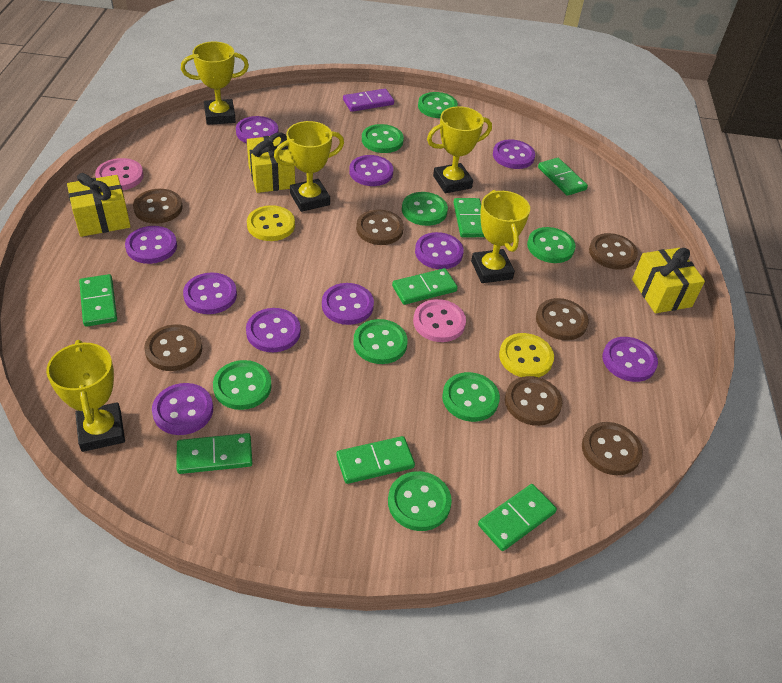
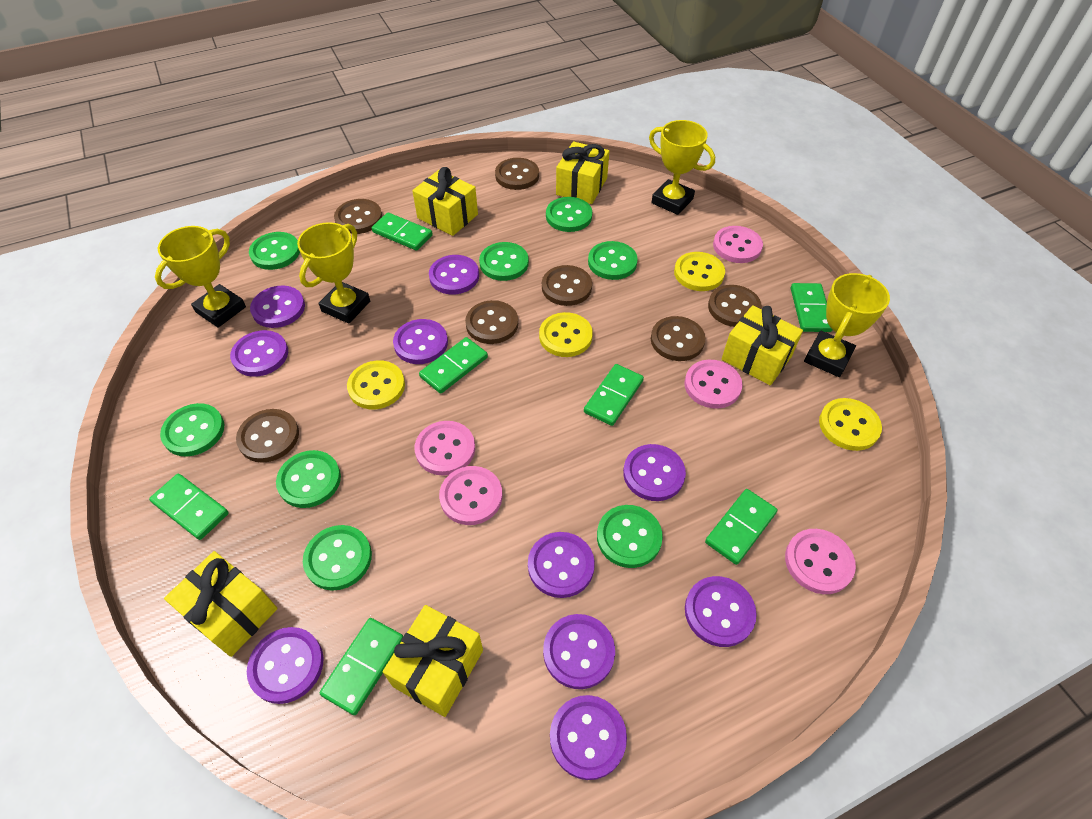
pink button: [95,158,144,190] [413,299,466,342] = 2 -> [414,421,475,476] [439,466,502,525] [684,360,743,409] [713,226,763,263] [785,529,856,594] = 5
purple domino: [343,89,394,112] = 1 -> none = 0
yellow button: [247,205,295,241] [499,333,554,377] = 2 -> [347,360,405,409] [539,312,593,357] [674,252,725,291] [819,398,882,451] = 4
yellow gift: [67,173,131,237] [247,132,295,193] [632,248,705,313] = 3 -> [164,551,277,657] [383,605,483,717] [412,167,478,236] [556,142,609,204] [722,305,803,385] = 5
yellow trophy: [46,340,125,452] [181,42,249,125] [274,121,344,212] [427,106,492,193] [471,190,530,283] = 5 -> [155,226,246,328] [297,222,370,324] [649,120,715,215] [804,273,890,377] = 4

